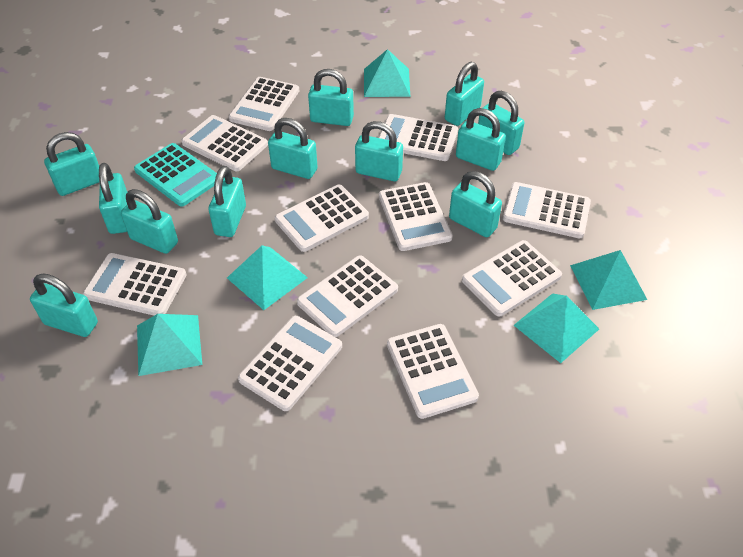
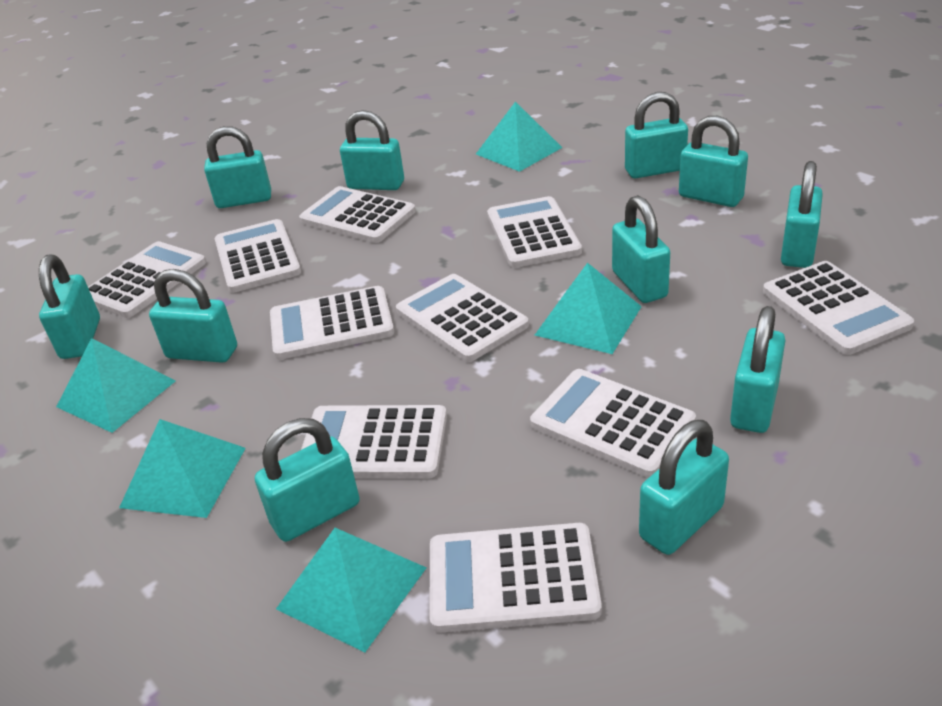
turquoise calculator: [134,143,217,207] = 1 -> none = 0
turquoise padlock: [30,273,98,337] [44,132,100,196] [99,163,127,234] [121,189,178,254] [208,166,246,237] [268,118,318,179] [308,69,354,126] [355,121,403,181] [445,62,484,126] [449,171,502,237] [456,108,506,171] [478,91,524,155] = 12 -> [39,254,100,359] [149,269,237,363] [204,126,271,208] [255,418,360,542] [340,110,404,190] [612,195,670,303] [625,92,688,178] [639,420,729,555] [679,116,748,207] [730,306,785,433] [781,161,823,268] = 11
white calculator: [83,253,187,316] [181,115,268,171] [229,77,299,131] [238,316,342,411] [275,184,369,252] [297,255,398,337] [378,114,458,161] [379,182,453,251] [387,324,479,419] [462,240,562,316] [503,182,591,238] = 11 -> [88,241,206,318] [215,219,301,293] [270,286,394,360] [299,186,416,243] [301,405,447,479] [396,274,529,362] [429,523,602,633] [487,196,582,268] [530,369,696,478] [763,261,914,355] = 10

